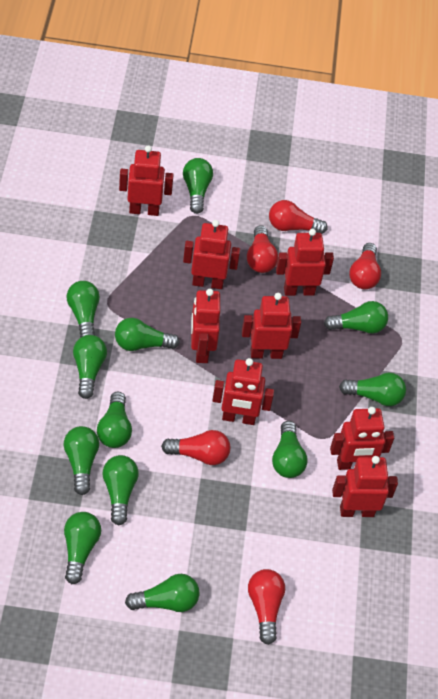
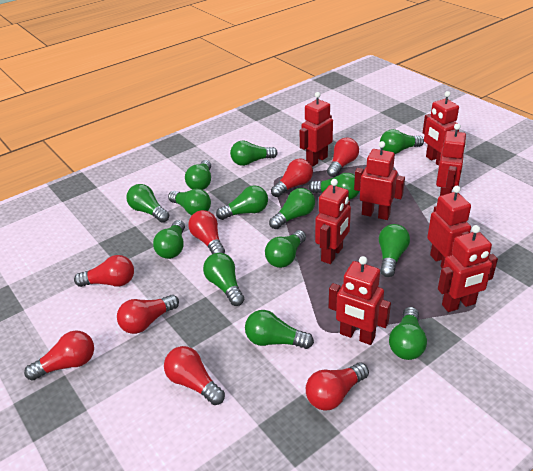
green light bulb: [64,426,99,495] [64,512,101,584] [67,281,100,338] [73,335,107,399] [97,392,132,448] [102,455,139,525] [115,318,180,351] [125,574,199,612] [183,158,213,214] [272,421,307,478] [324,301,388,334] [339,373,406,406] = 12 -> [126,184,169,223] [153,220,185,259] [168,189,211,215] [185,160,211,190] [203,253,244,306] [216,185,268,220] [230,141,278,166] [245,310,314,349] [265,230,306,268] [269,188,315,229] [309,173,360,200] [379,224,410,277] [380,129,424,154] [389,307,427,360] = 14
red light bulb: [161,430,230,465] [247,225,278,273] [248,569,285,645] [269,200,328,234] [349,243,381,289] = 5 -> [24,330,94,380] [74,255,134,287] [117,295,179,334] [164,346,225,405] [188,210,225,254] [271,159,313,197] [306,362,369,410] [327,138,359,177] = 8

